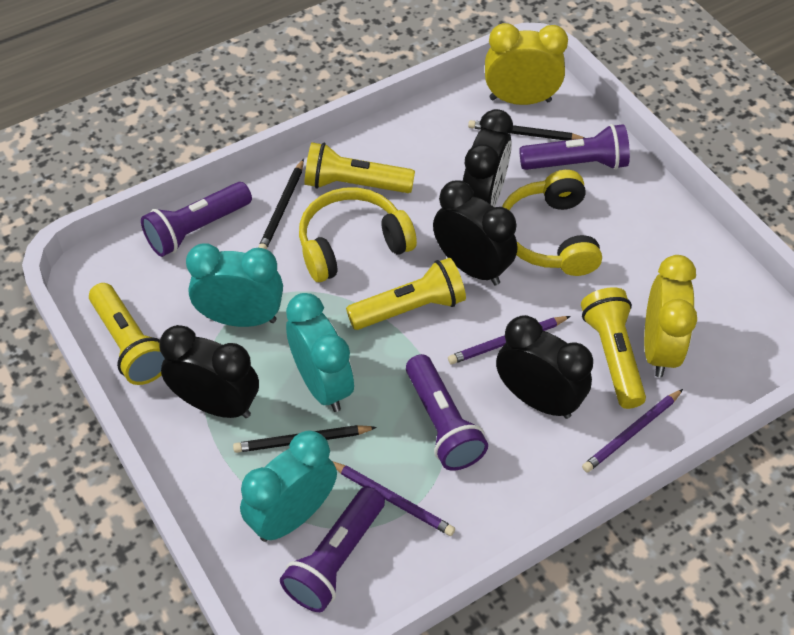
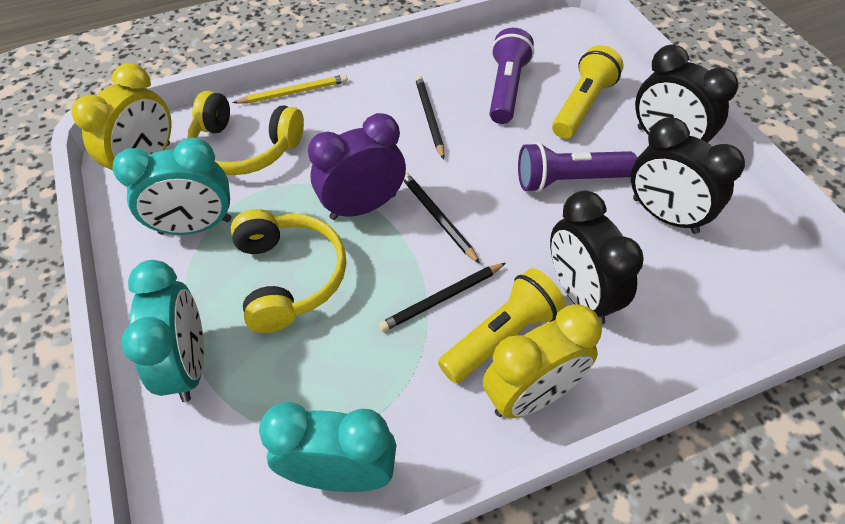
black clock: [159,325,259,418] [433,180,517,285] [463,109,513,207] [496,315,593,419] = 4 -> [550,191,644,325] [631,117,745,234] [635,45,739,143] = 3
purple clock: none = 0 -> [308,113,406,220] = 1
purple flashlight: [141,182,252,257] [280,486,385,612] [406,354,488,471] [519,124,630,170] = 4 -> [489,28,534,124] [518,142,637,192] = 2
purple pencil: [332,461,455,536] [448,316,570,364] [582,389,683,473] = 3 -> none = 0
yellow flashlight: [89,283,165,385] [305,142,415,193] [346,258,466,330] [581,287,646,409] = 4 -> [438,268,565,384] [552,45,624,139] = 2
yellow pencil: none = 0 -> [233,74,348,104] = 1

